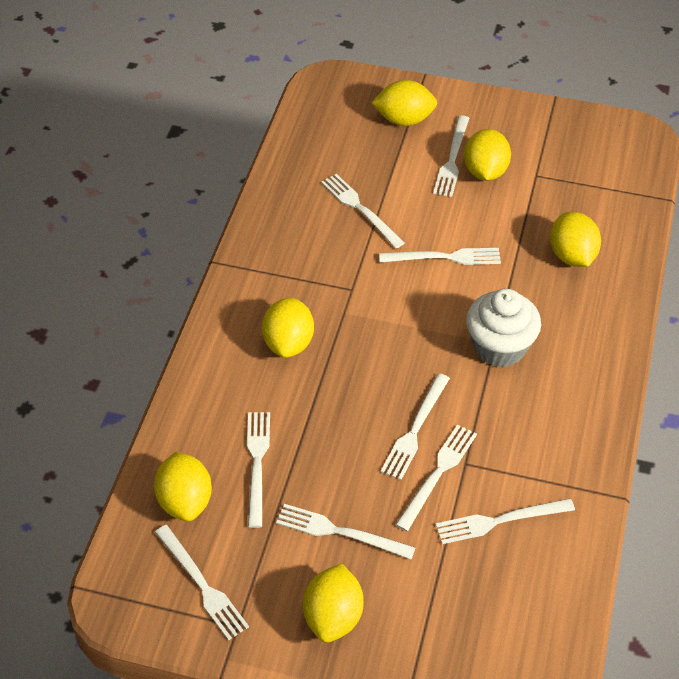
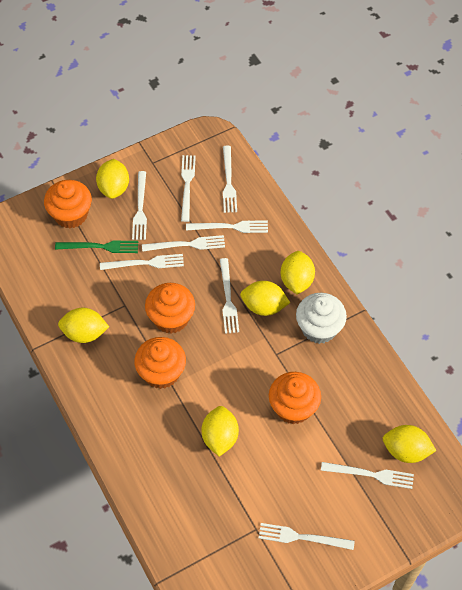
green fork: none = 0 -> [55,241,138,253] = 1
orange cupcake: none = 0 -> [44,180,92,228] [134,337,186,389] [145,283,195,334] [269,372,321,424] = 4

